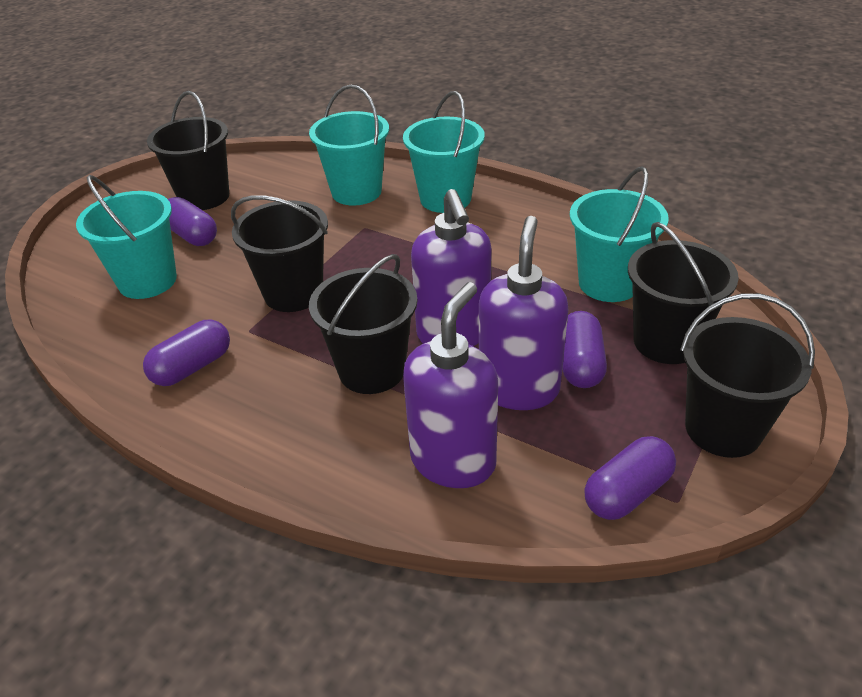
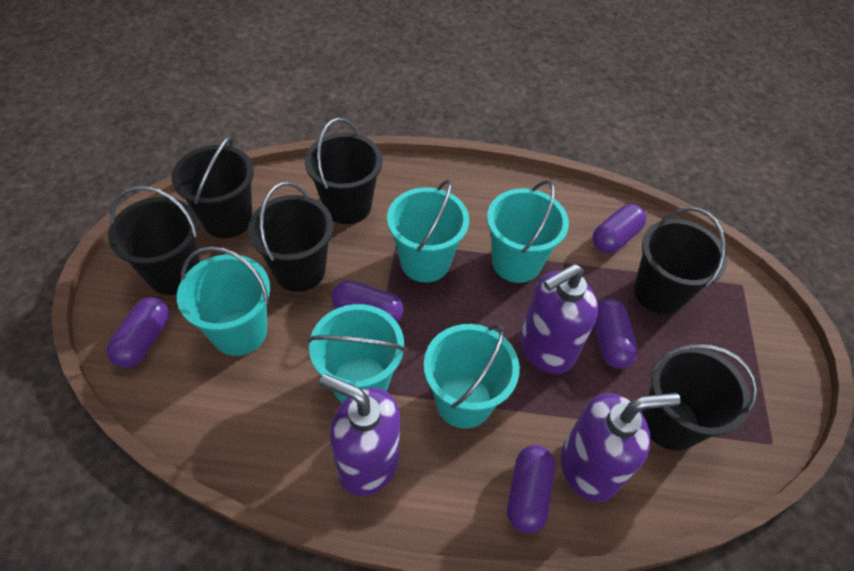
black bucket: [147,91,229,210] [231,195,328,312] [309,254,418,394] [628,222,739,364] [680,293,815,458] = 5 -> [108,186,200,295] [172,135,254,238] [248,182,334,292] [305,118,383,224] [634,207,727,314] [642,344,757,451] = 6
purple capsule: [143,320,230,386] [168,197,217,246] [562,311,607,388] [584,436,676,520] = 4 -> [106,297,169,368] [331,280,404,323] [507,445,555,534] [592,204,647,253] [594,298,638,369] = 5
turquoise bucket: [76,175,177,299] [309,85,389,206] [403,91,485,213] [570,166,669,302] = 4 -> [177,246,270,356] [307,304,406,402] [387,179,469,282] [424,324,520,429] [487,180,569,283] = 5

